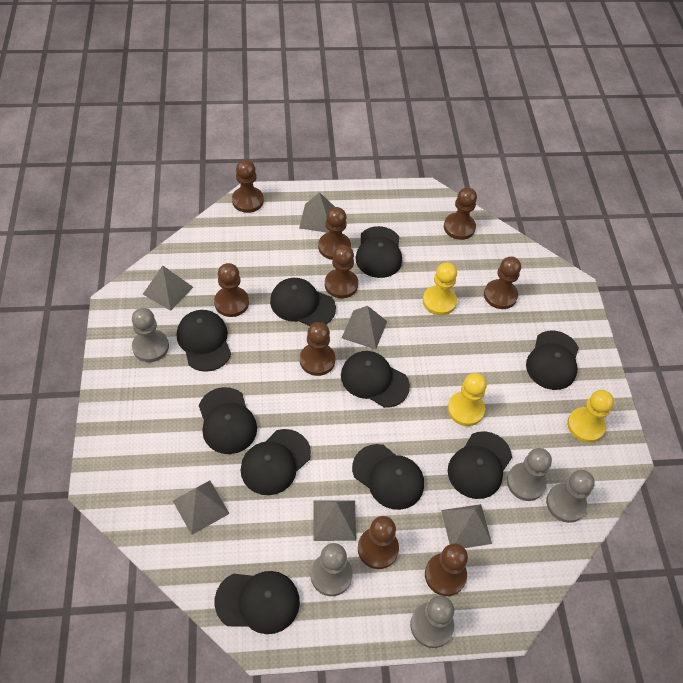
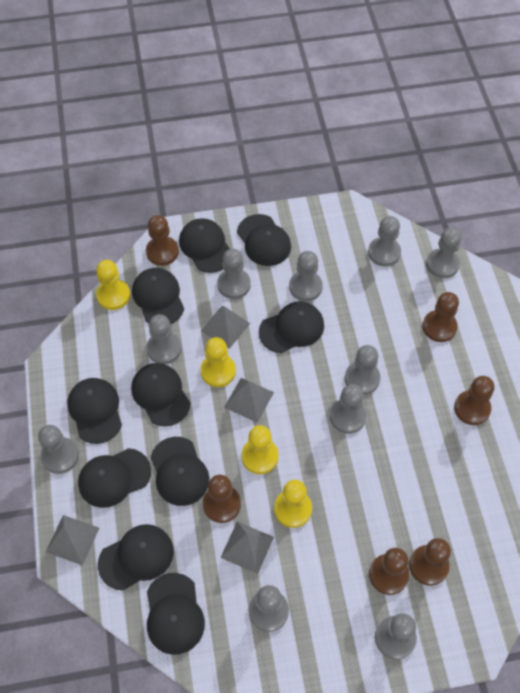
brown pawn: [214,263,249,317] [232,160,264,213] [300,322,335,376] [318,207,351,260] [325,245,358,298] [358,516,399,569] [425,543,468,596] [444,187,477,240] [484,257,521,309] = 9 -> [146,215,179,266] [203,475,241,523] [369,548,409,595] [409,538,451,586] [422,292,459,342] [454,376,494,425] = 6
grey pawn: [132,308,169,362] [311,543,353,596] [410,596,454,648] [507,448,552,501] [546,470,595,523] = 5 -> [38,425,79,474] [146,314,182,364] [217,249,251,299] [248,585,289,632] [289,251,323,301] [330,384,366,434] [345,345,381,395] [368,216,401,266] [375,613,417,660] [426,228,461,278] = 10
grey pyramid: [143,265,193,311] [173,480,230,535] [299,192,335,233] [313,500,356,541] [342,306,387,349] [441,504,492,548] = 6 -> [46,515,99,566] [201,306,250,349] [220,521,274,574] [224,378,274,423] = 4
yellow pawn: [423,262,457,315] [448,373,487,426] [567,390,614,443] = 3 -> [96,260,131,310] [201,337,236,387] [242,425,279,474] [274,480,312,528] = 4

